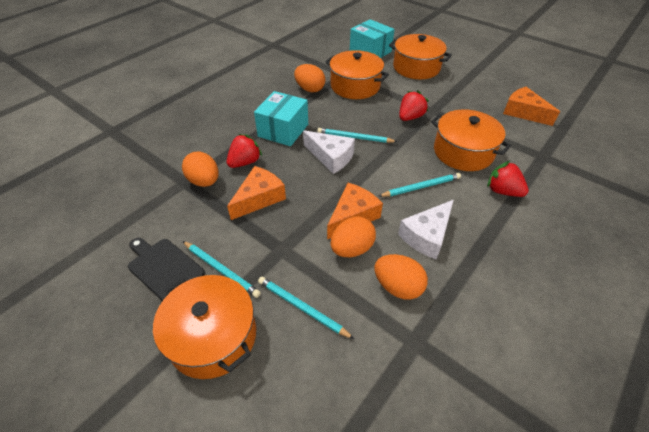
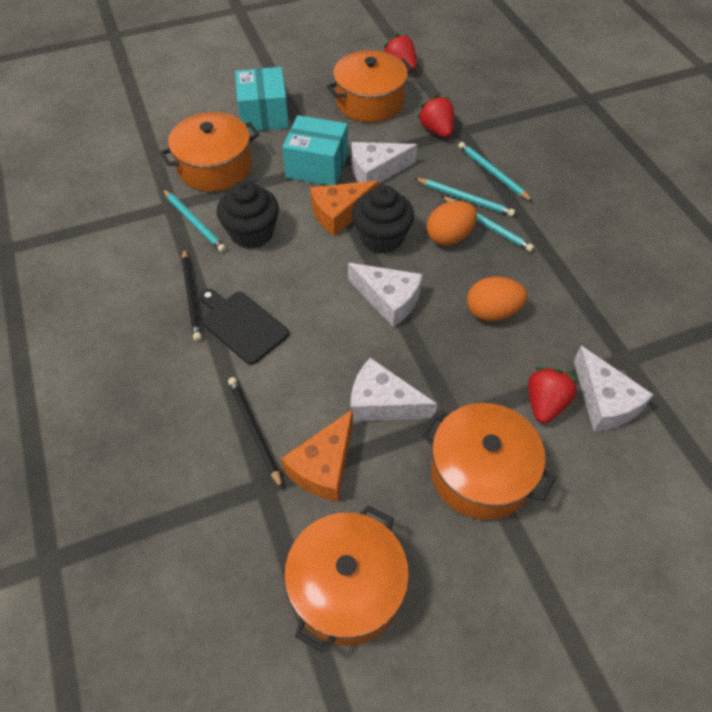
black cupcake: none = 0 -> [217,180,279,249] [352,185,414,254] = 2
black pencil: none = 0 -> [182,249,202,341] [228,377,282,489] = 2
orange cheese: [227,166,286,220] [327,183,383,239] [503,87,560,126] = 3 -> [281,409,353,502] [310,181,379,237] = 2
orange egg: [182,152,219,187] [294,64,325,92] [330,217,376,257] [374,254,428,300] = 4 -> [427,201,477,246] [467,276,527,322] = 2
white cheese: [303,131,355,174] [398,200,454,260] = 2 -> [348,263,423,327] [350,358,437,421] [351,142,417,183] [574,346,654,432] = 4

